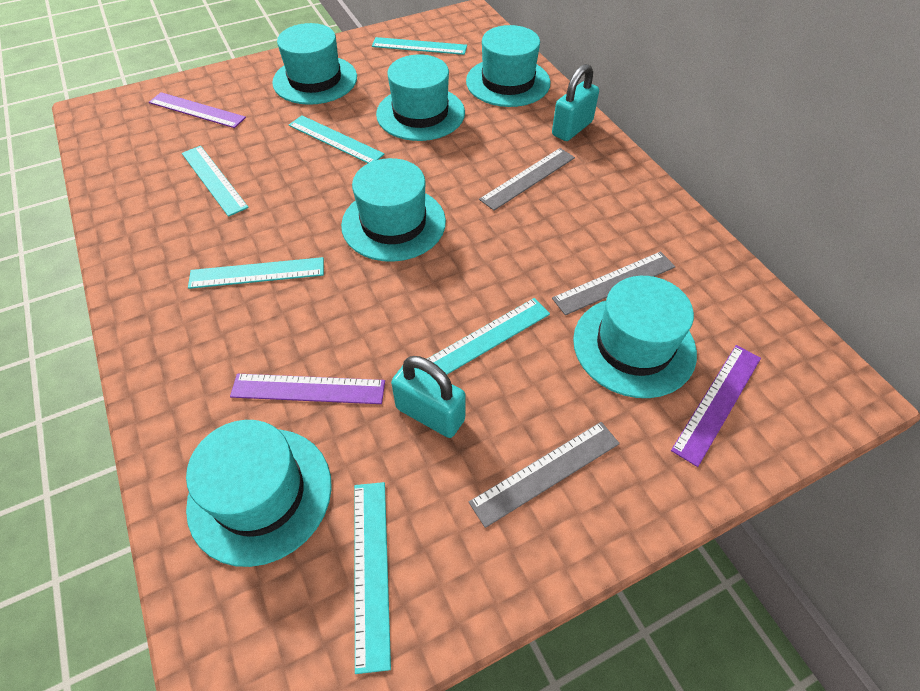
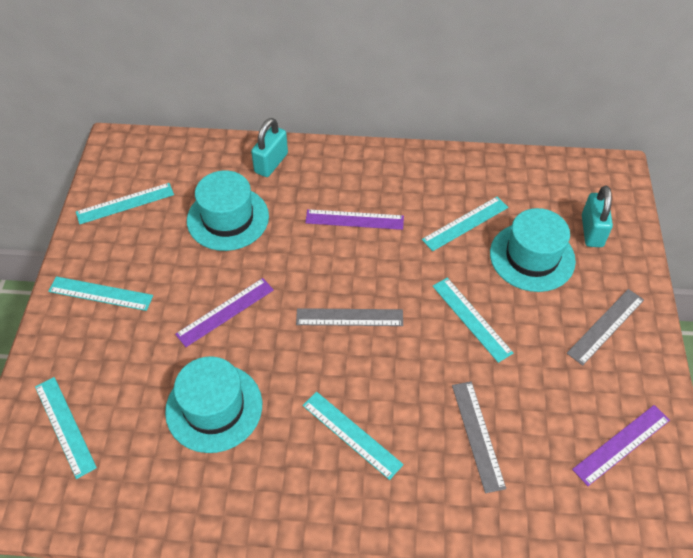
turquoise hat: [186,420,332,567] [272,23,357,105] [341,158,446,262] [376,54,465,141] [466,25,551,107] [573,276,697,398] = 6 -> [165,356,262,453] [187,170,269,251] [490,208,576,292] = 3

